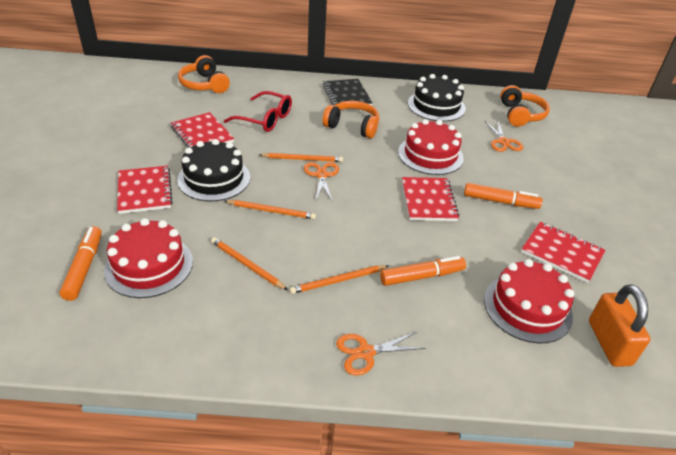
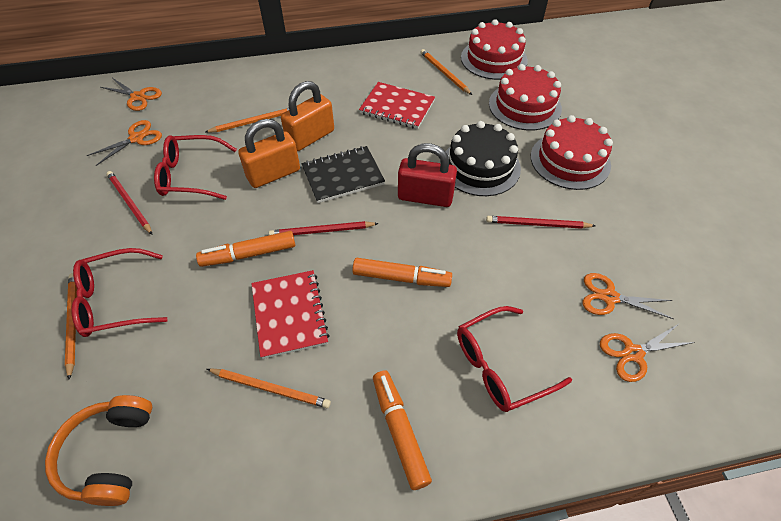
black cake: [177,139,250,202] [408,74,466,122] = 2 -> [445,121,521,196] = 1
orange headphones: [178,55,230,93] [323,101,379,139] [500,85,550,127] = 3 -> [45,395,152,506] = 1
orange padlock: [589,284,651,367] = 1 -> [238,119,300,188] [281,81,334,151] = 2
orange scissors: [304,162,339,202] [336,332,426,376] [485,121,523,152] = 3 -> [87,120,162,166] [100,78,162,111] [583,273,674,319] [600,324,695,382] = 4
red glasses: [224,91,292,132] = 1 -> [71,248,168,337] [154,135,237,200] [457,306,572,412] = 3
red notebook: [117,166,173,214] [171,112,234,148] [402,177,460,221] [521,222,605,283] = 4 -> [251,270,330,359] [359,82,435,129] = 2
red padlock: none = 0 -> [398,143,457,207] = 1
red pencil: none = 0 -> [106,171,152,234] [269,221,379,235] [486,216,595,229] = 3

